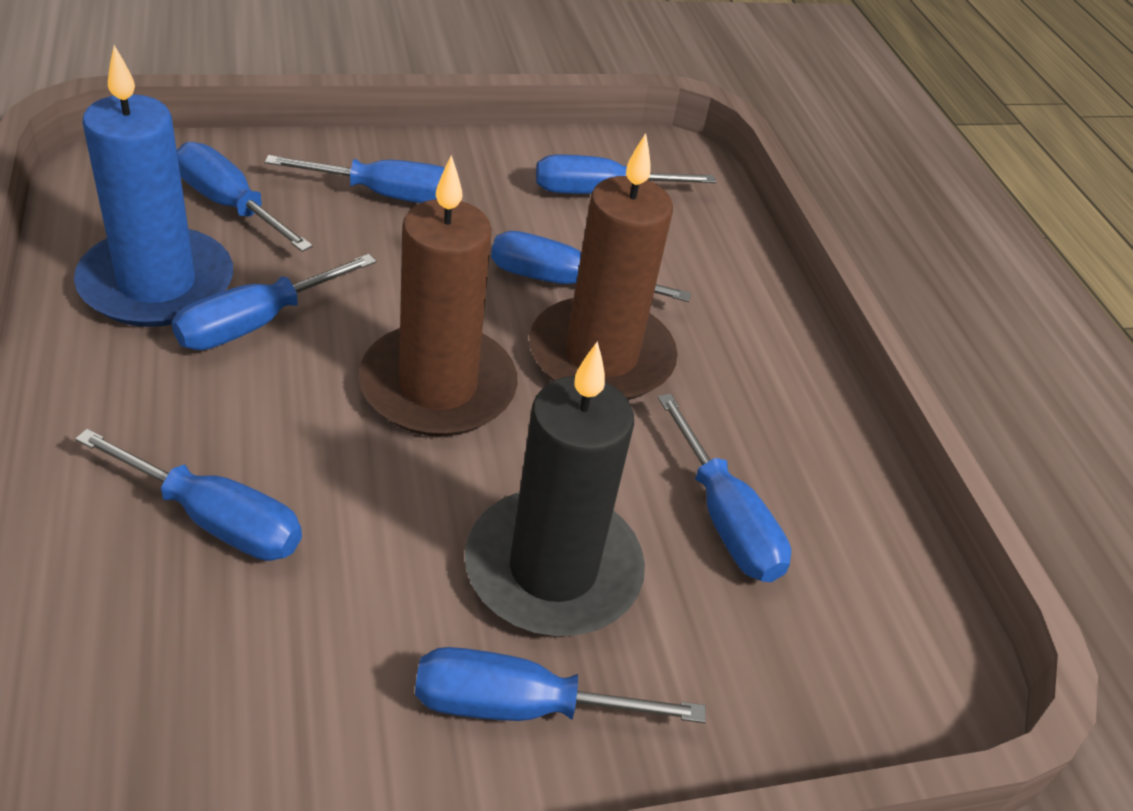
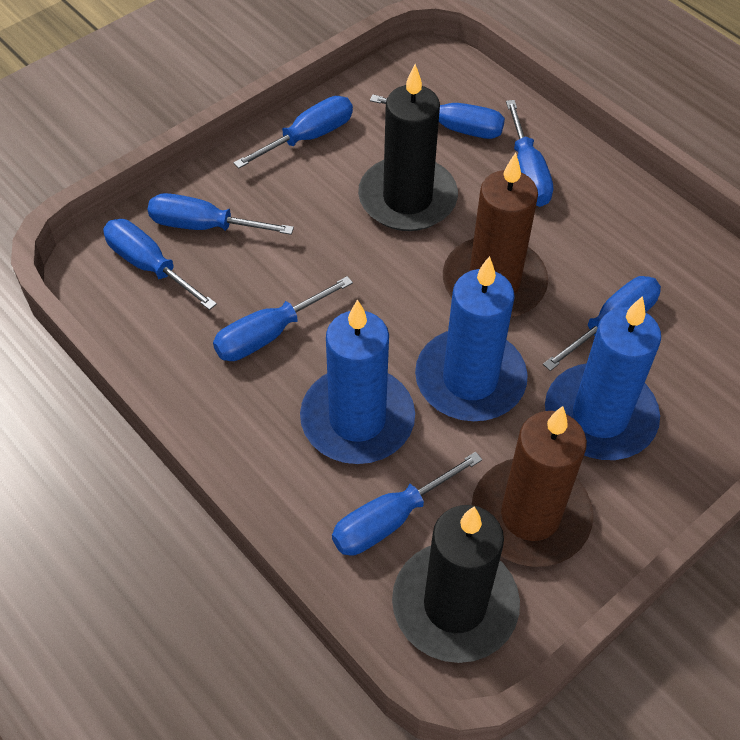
black candle: [465,341,645,636] = 1 -> [358,64,458,231] [392,505,520,663] = 2
blue candle: [74,45,233,327] = 1 -> [300,299,415,464] [415,256,528,421] [545,296,661,460] = 3

